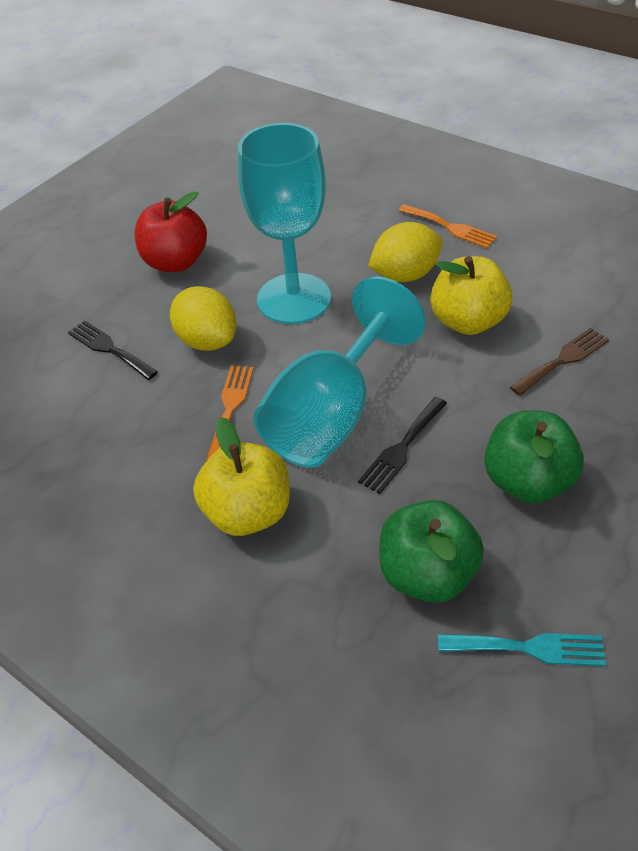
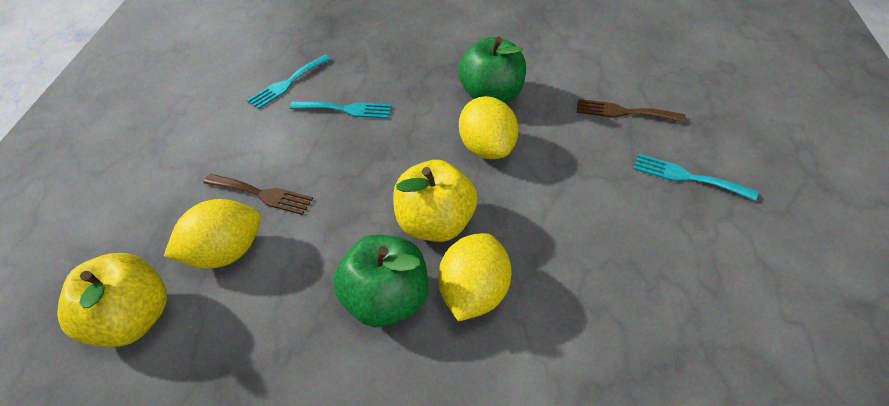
black fork: [68,321,158,380] [358,397,447,494] = 2 -> none = 0
brown fork: [510,328,609,396] = 1 -> [203,174,313,215] [576,99,686,123] = 2
orange fork: [206,365,254,461] [398,204,497,248] = 2 -> none = 0
red apple: [134,191,207,272] = 1 -> none = 0
turquoise fork: [438,633,606,666] = 1 -> [247,55,331,109] [290,101,392,119] [633,154,758,201] = 3
turquoise goblet: [238,123,331,324] [253,276,426,468] = 2 -> none = 0
yellow lemon: [170,286,236,351] [368,222,442,282] = 2 -> [164,199,261,269] [438,233,512,321] [459,96,518,159] = 3

